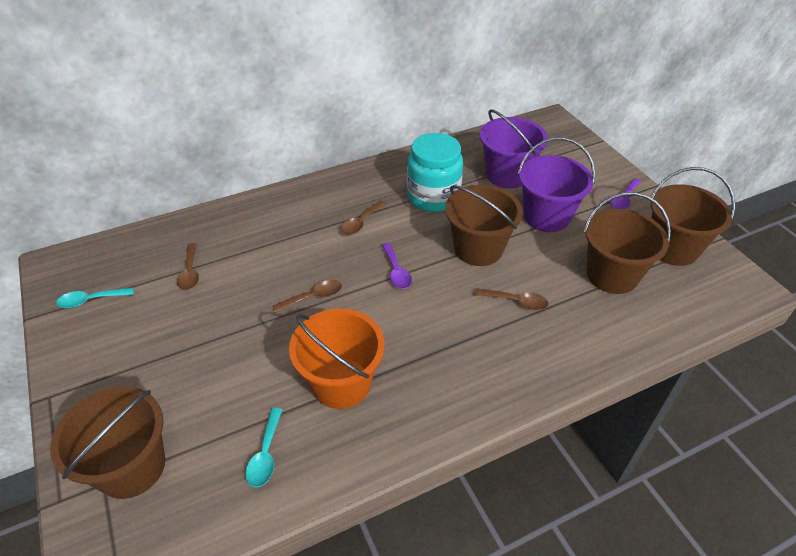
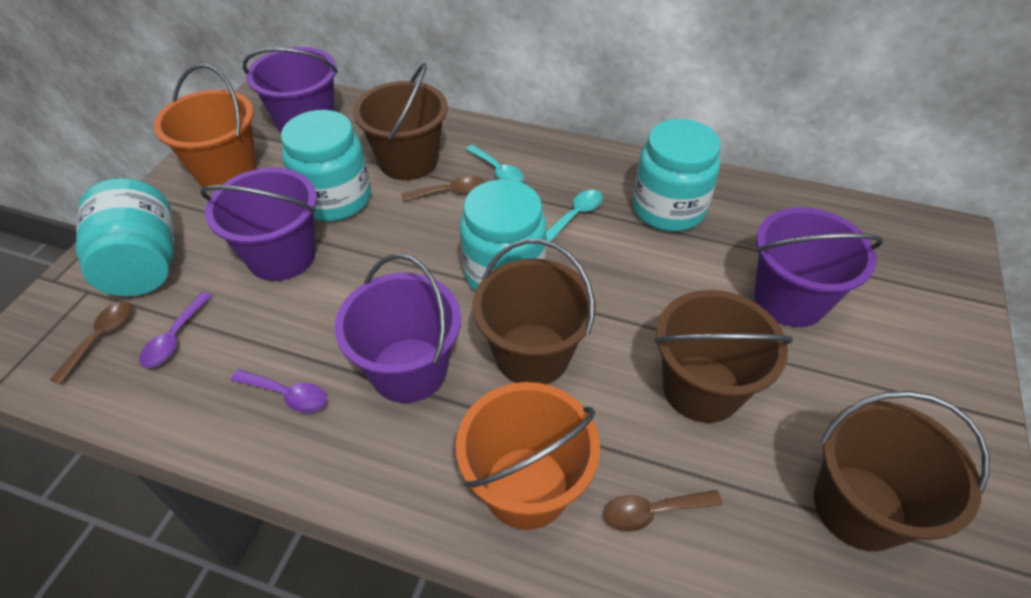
brown spoon: [177,243,199,290] [272,280,342,313] [341,200,386,235] [475,288,549,310] = 4 -> [50,301,132,385] [401,176,485,201] [604,490,722,532] = 3
orange bucket: [289,309,385,409] = 1 -> [154,64,257,187] [456,382,600,530] = 2
purple bucket: [480,109,548,188] [518,137,595,232] = 2 -> [200,168,317,281] [243,47,338,133] [334,254,461,403] [754,207,884,327] = 4
turquoise jar: [407,133,463,212] = 1 -> [76,178,174,297] [281,110,371,221] [460,179,547,291] [632,119,721,232] = 4

